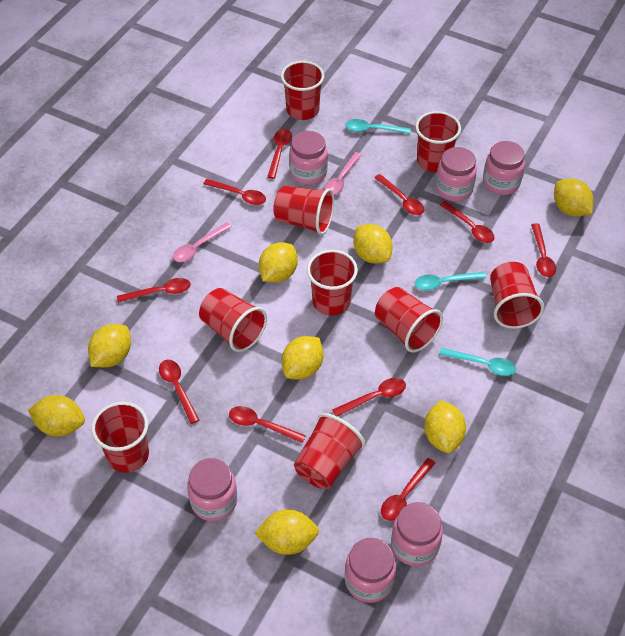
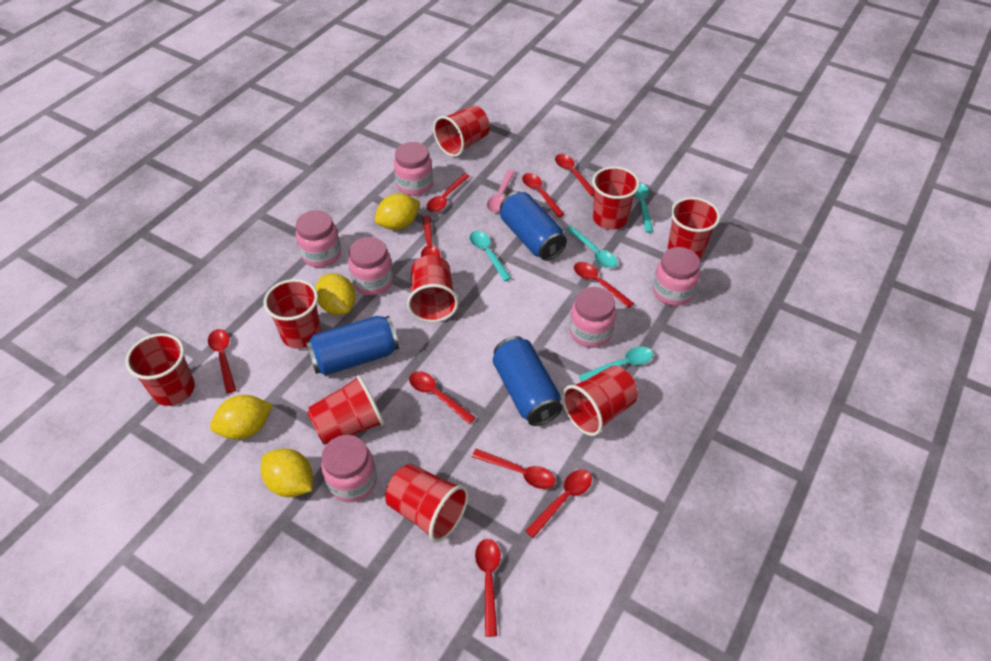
blue can: none = 0 -> [306,316,399,376] [493,336,562,426] [500,191,567,261] = 3
pink spoon: [173,222,232,262] [324,152,362,195] = 2 -> [487,170,515,212] = 1
turquoise spoon: [345,119,411,134] [415,272,486,290] [439,348,516,376] = 3 -> [470,231,511,281] [565,226,617,268] [579,347,653,381] [634,183,654,233] = 4
yellow lemon: [28,395,85,437] [88,324,131,367] [255,509,319,555] [259,242,298,283] [281,336,323,379] [353,224,393,264] [424,400,466,453] [554,179,594,217] = 8 -> [210,395,273,440] [261,448,313,497] [315,273,356,315] [375,193,420,230] = 4

